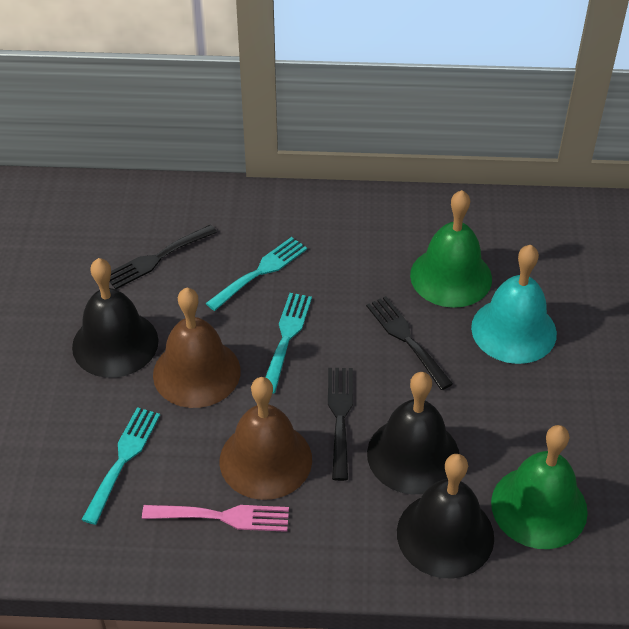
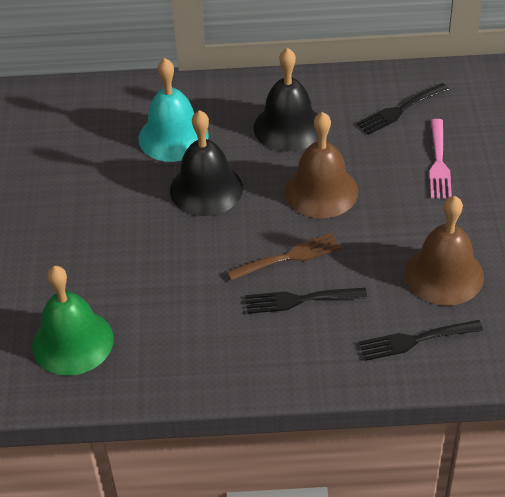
black bell: [72,258,158,378] [367,372,459,494] [397,454,494,578] = 3 -> [170,110,243,216] [254,48,318,152] = 2
brown fork: none = 0 -> [227,233,341,281] = 1
green bell: [410,190,492,308] [491,425,588,549] = 2 -> [32,266,114,376] = 1
turquoise fork: [81,407,160,525] [206,237,307,311] [265,293,312,394] = 3 -> none = 0

